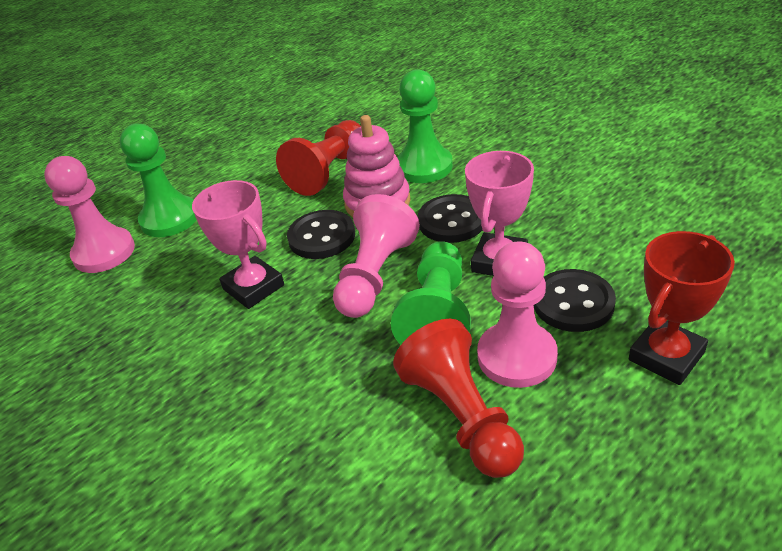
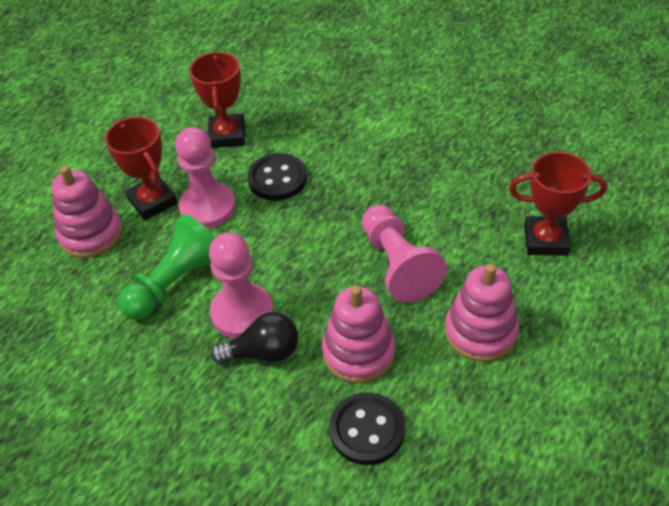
black button: [287,210,355,259] [418,194,482,243] [534,269,616,332] = 3 -> [247,153,307,201] [329,392,405,465] = 2
black light bulb: none = 0 -> [211,312,298,364] = 1
green pawn: [120,124,197,237] [391,241,471,345] [397,69,453,183] = 3 -> [118,214,215,320] = 1
pink stacking toy: [343,115,410,217] = 1 -> [51,166,122,258] [322,285,395,383] [445,264,519,362] = 3
pink trophy: [192,180,284,309] [465,151,534,276] = 2 -> none = 0
red pawn: [276,120,361,196] [393,319,524,478] = 2 -> none = 0
red trophy: [629,231,735,385] = 1 -> [105,117,178,220] [189,51,245,148] [509,152,607,256] = 3

